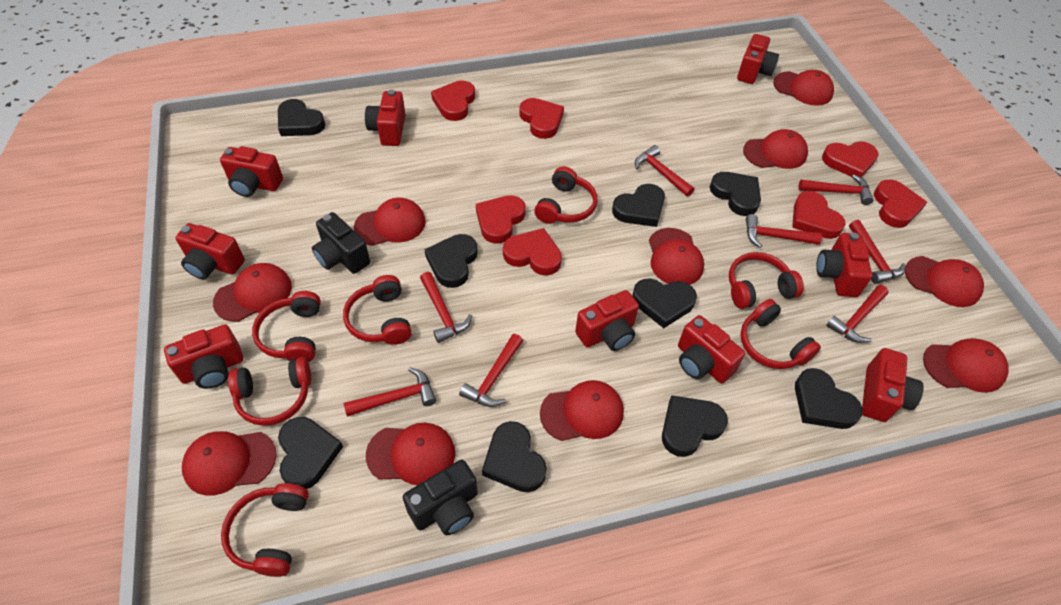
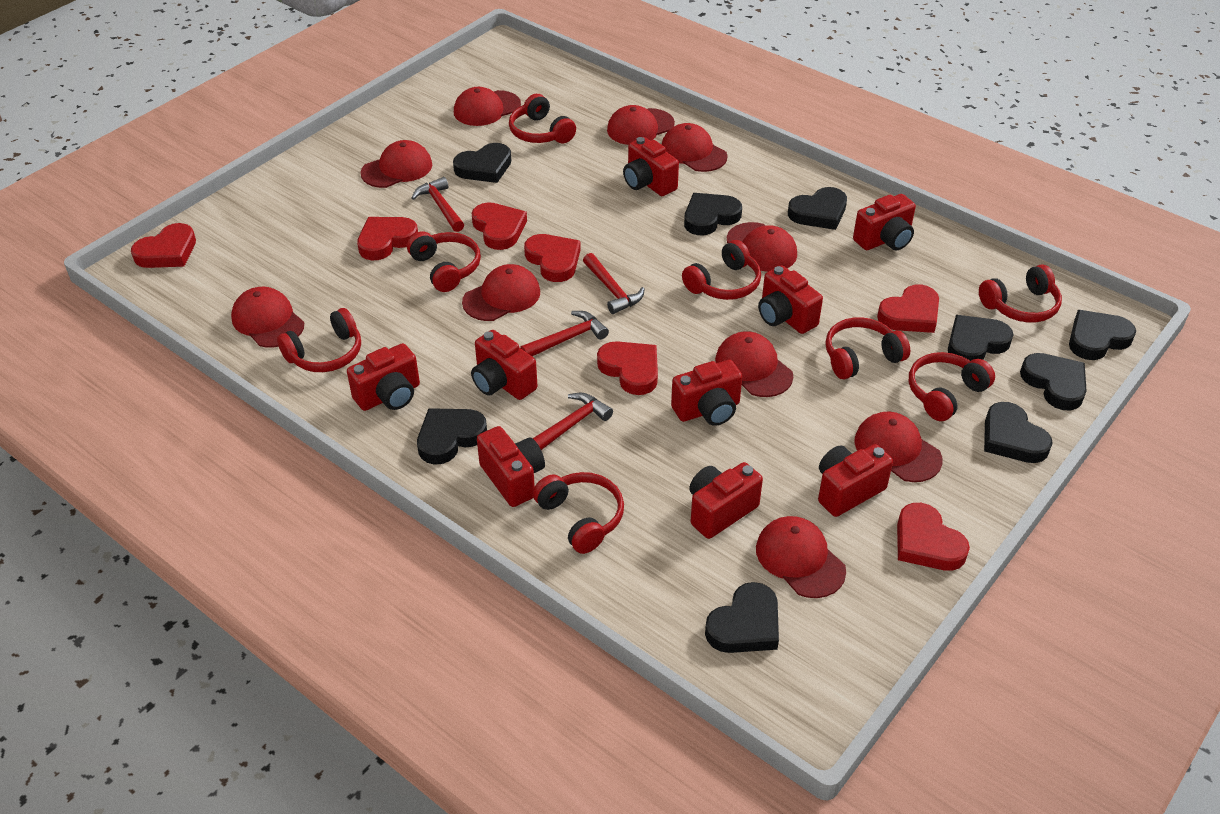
black camera: [312,212,370,274] [403,460,478,535] = 2 -> none = 0
red hammer: [344,367,436,417] [420,272,472,343] [459,334,523,407] [635,145,694,197] [746,214,822,248] [798,174,873,205] [826,285,888,343] [849,220,906,284] = 8 -> [412,177,464,232] [520,311,609,356] [533,393,613,450] [583,253,645,314] = 4
red headphones: [221,483,309,577] [228,357,311,426] [252,291,321,362] [343,275,412,345] [534,166,598,224] [729,252,804,309] [740,299,821,369] = 7 -> [277,308,361,372] [407,231,481,292] [509,94,576,143] [533,472,624,554] [682,240,761,300] [825,317,910,379] [909,352,995,421] [979,265,1062,322] = 8

